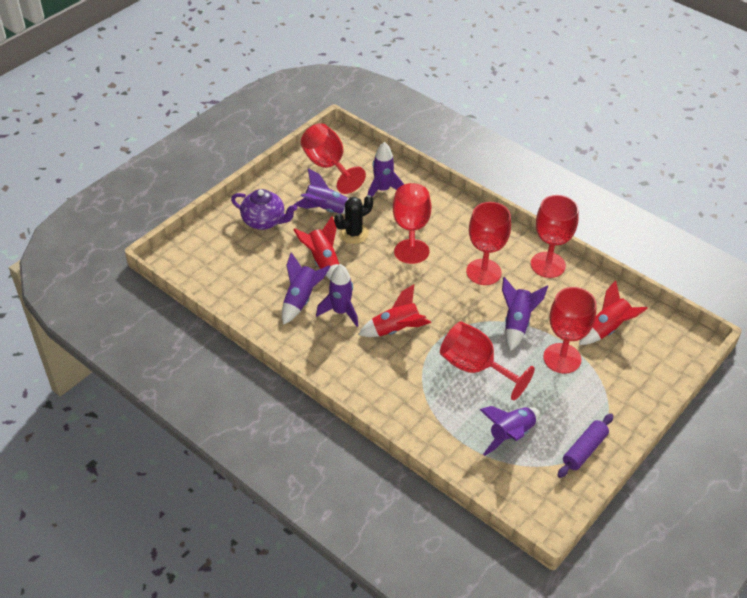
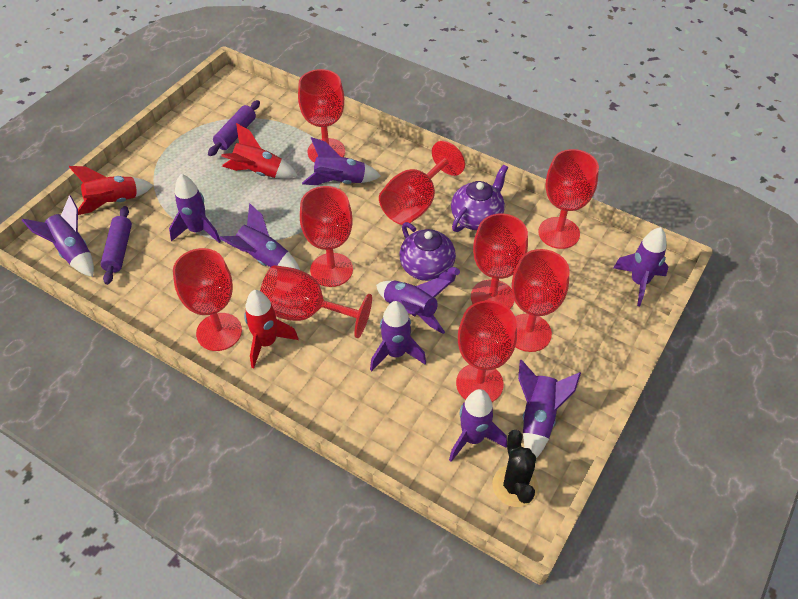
purple rocket: [282,252,331,325] [294,168,349,214] [316,264,359,327] [368,142,404,197] [479,406,540,456] [502,277,548,351] = 6 -> [22,195,94,277] [169,174,221,243] [219,203,300,270] [302,137,381,185] [370,301,426,371] [376,278,452,334] [449,389,507,462] [518,360,581,458] [614,227,669,306] = 9
purple rolling pin: [557,414,613,478] = 1 -> [101,206,132,285] [208,100,260,156] = 2
purple teapot: [231,189,297,230] = 1 -> [399,222,460,282] [451,165,508,232] = 2
red goblet: [301,123,366,194] [393,183,432,264] [440,321,535,400] [466,202,511,285] [531,195,579,278] [543,287,597,374] = 6 -> [173,248,242,351] [260,265,372,338] [298,69,345,163] [300,186,353,287] [379,141,465,225] [456,301,517,402] [471,213,528,309] [512,249,570,352] [538,149,599,249] = 9

